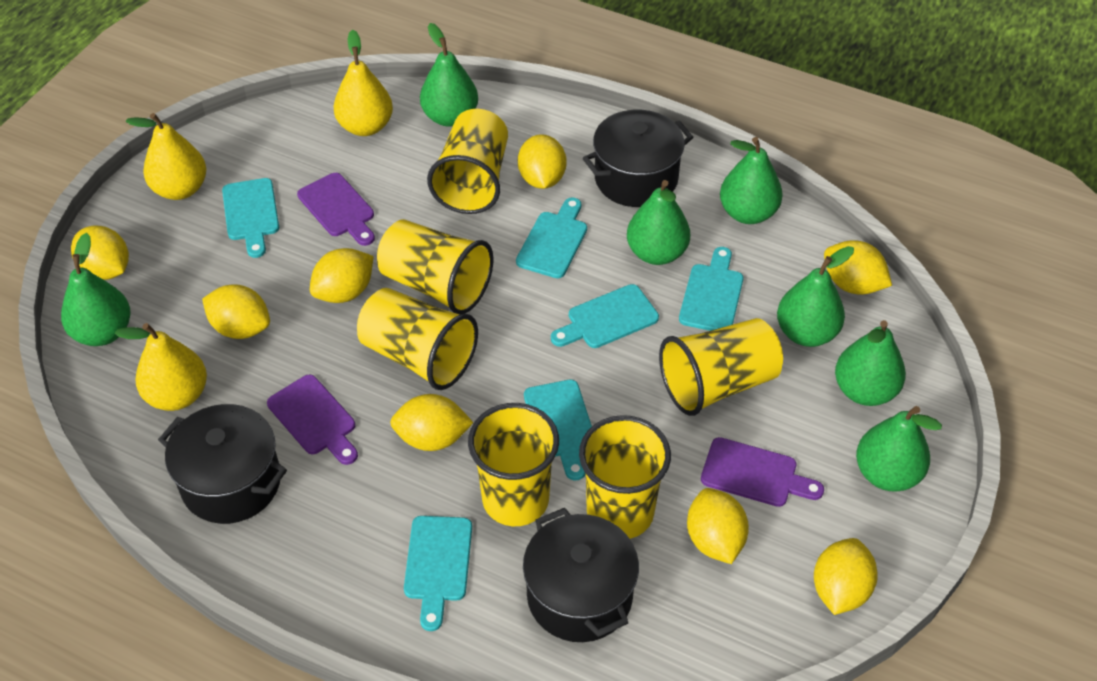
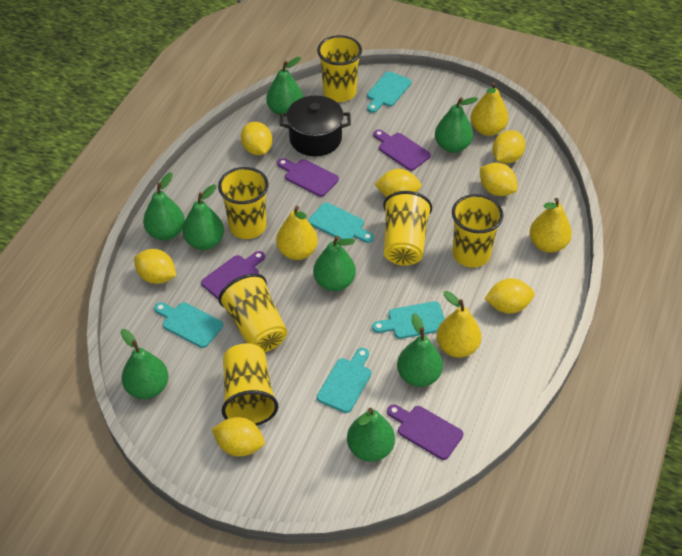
black pot: [158,404,287,524] [523,508,639,642] [583,110,693,207] = 3 -> [280,96,351,157] = 1
green pear: [61,233,131,346] [420,23,478,127] [627,180,690,265] [720,137,783,224] [777,246,854,347] [835,320,906,406] [856,406,942,492] = 7 -> [120,329,169,399] [143,172,185,240] [182,185,224,250] [266,57,303,117] [313,236,356,291] [347,408,395,462] [397,313,443,387] [435,97,478,153] = 8
purple cutting board: [267,375,358,465] [297,173,375,246] [701,437,824,507] = 3 -> [201,251,265,299] [277,158,339,197] [373,130,431,171] [387,404,463,460] = 4
turquoise cutting board: [222,178,279,258] [404,516,472,631] [516,197,587,278] [524,380,592,480] [551,284,659,348] [679,247,744,331] = 6 -> [154,302,223,348] [308,202,374,243] [317,348,371,413] [367,71,412,113] [372,301,445,339] = 5
yellow lemon: [71,225,129,280] [202,284,270,339] [310,248,374,303] [390,394,473,451] [518,134,566,189] [687,488,749,564] [814,538,878,615] [824,240,892,295] = 8 -> [134,249,176,284] [211,417,265,457] [241,122,272,155] [375,169,421,197] [480,163,518,196] [485,278,535,314] [492,130,526,164] = 7
yellow pear: [115,323,207,411] [126,113,206,200] [334,30,393,136] = 3 -> [276,206,318,260] [436,291,482,358] [471,82,509,136] [530,198,572,253] = 4

